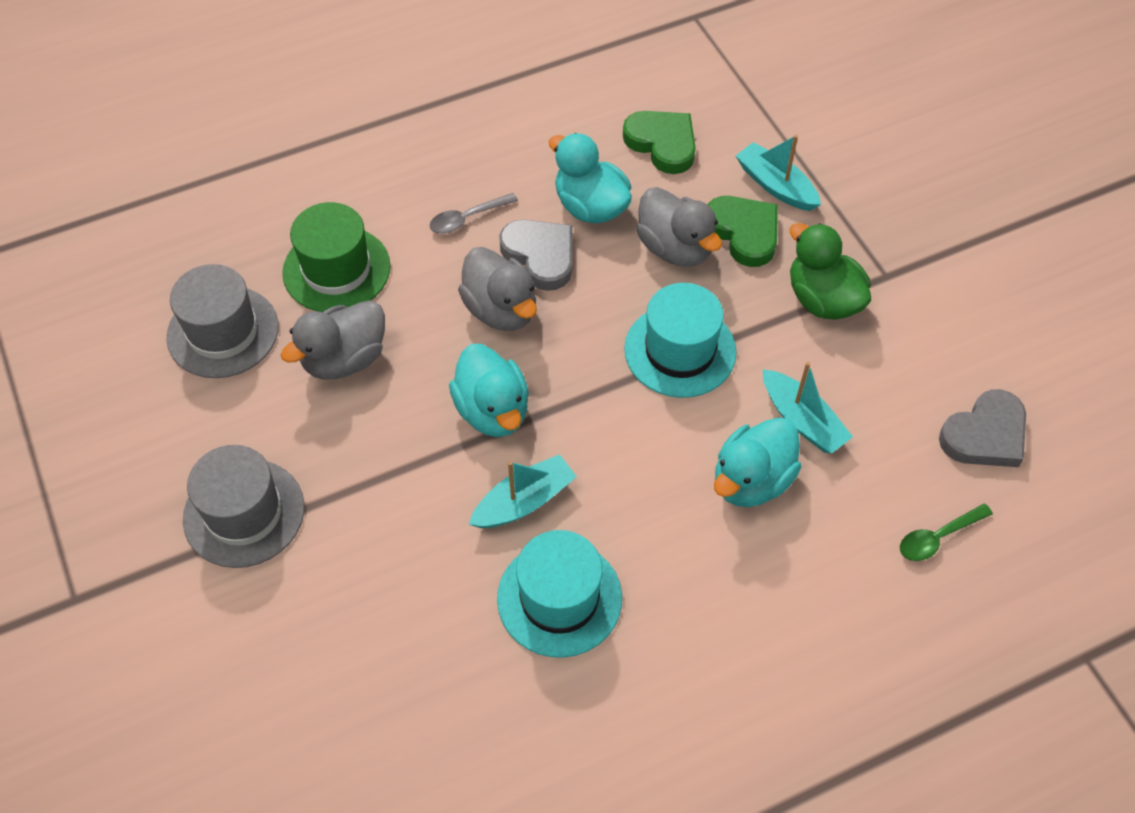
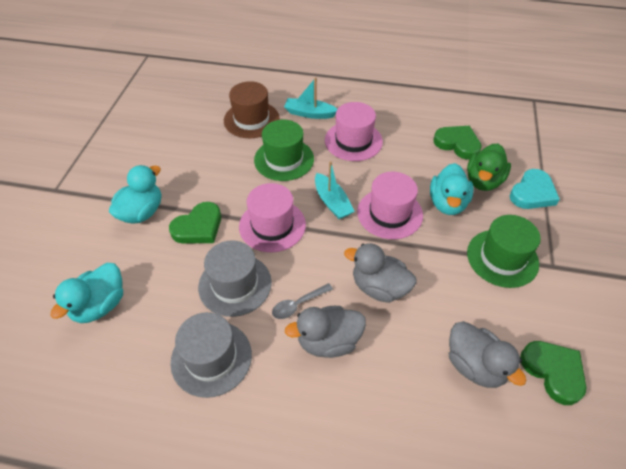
brown hat: none = 0 -> [224,81,280,138] = 1
green hat: [282,202,391,312] = 1 -> [254,120,314,181] [467,215,541,288] = 2
green heart: [623,111,696,174] [707,196,778,267] = 2 -> [169,202,221,244] [433,126,482,160] [520,341,586,405] = 3
green spoon: [900,504,993,561] = 1 -> none = 0
grey heart: [499,220,573,291] [939,389,1026,467] = 2 -> none = 0
pink hat: none = 0 -> [239,183,306,253] [325,102,383,161] [357,172,423,239] = 3
turquoise boat: [469,454,577,528] [736,135,821,211] [763,362,853,454] = 3 -> [284,77,337,119] [315,161,355,219] = 2
turquoise hat: [497,530,622,658] [624,283,736,398] = 2 -> none = 0
turquoise heart: none = 0 -> [510,169,560,209] = 1

